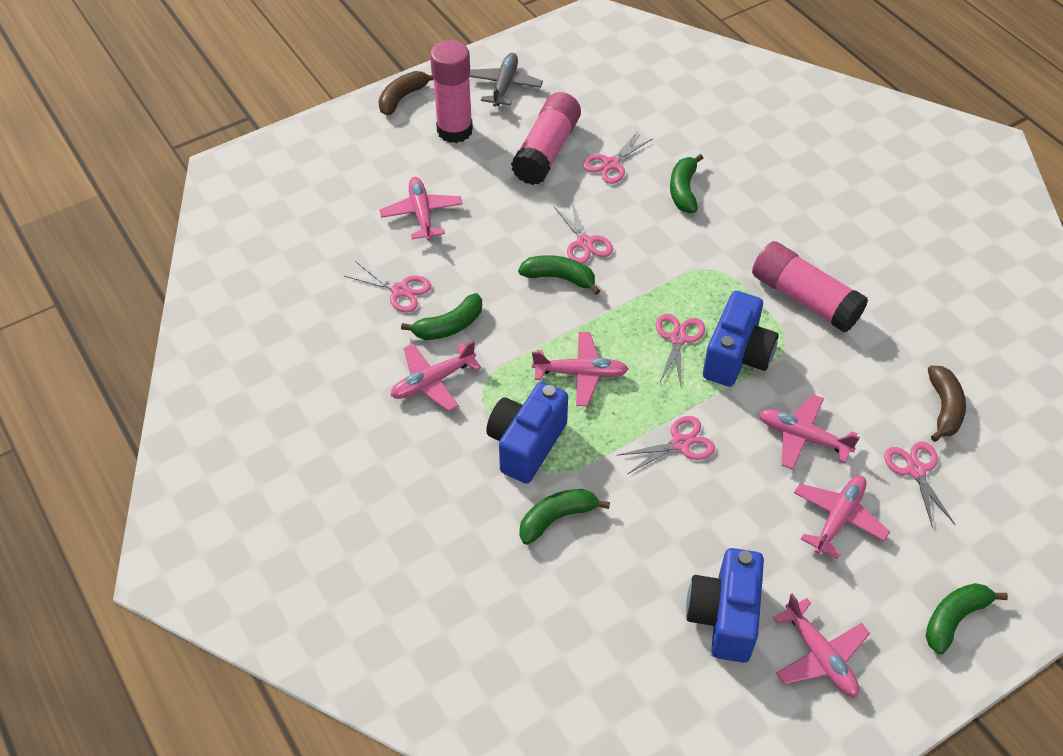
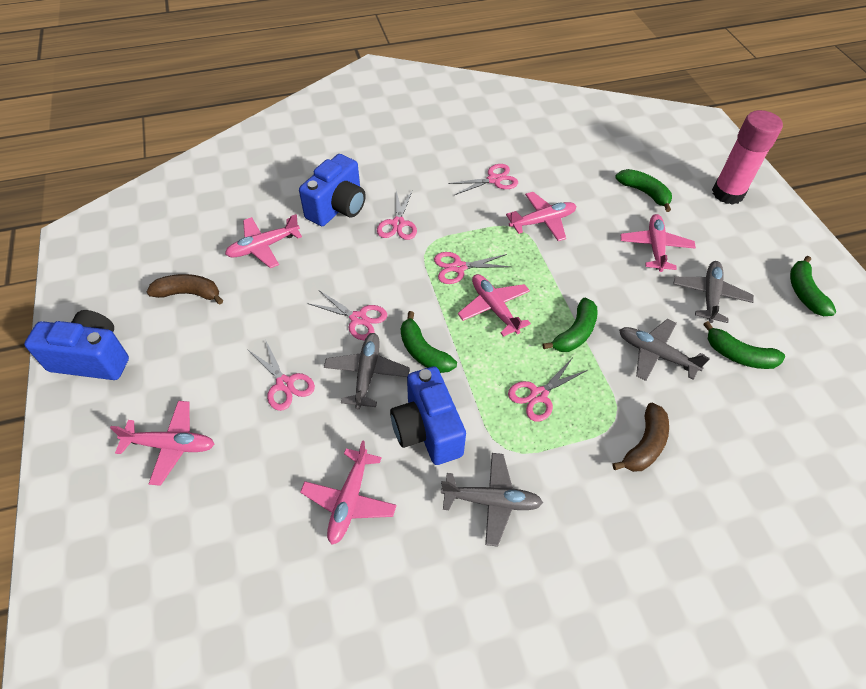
grey plane: [469,53,543,107] = 1 -> [324,333,410,410] [441,453,543,547] [619,319,710,381] [674,261,754,323] = 4
pink glue stick: [430,40,473,143] [511,92,581,185] [752,241,868,332] = 3 -> [712,110,783,205] = 1

